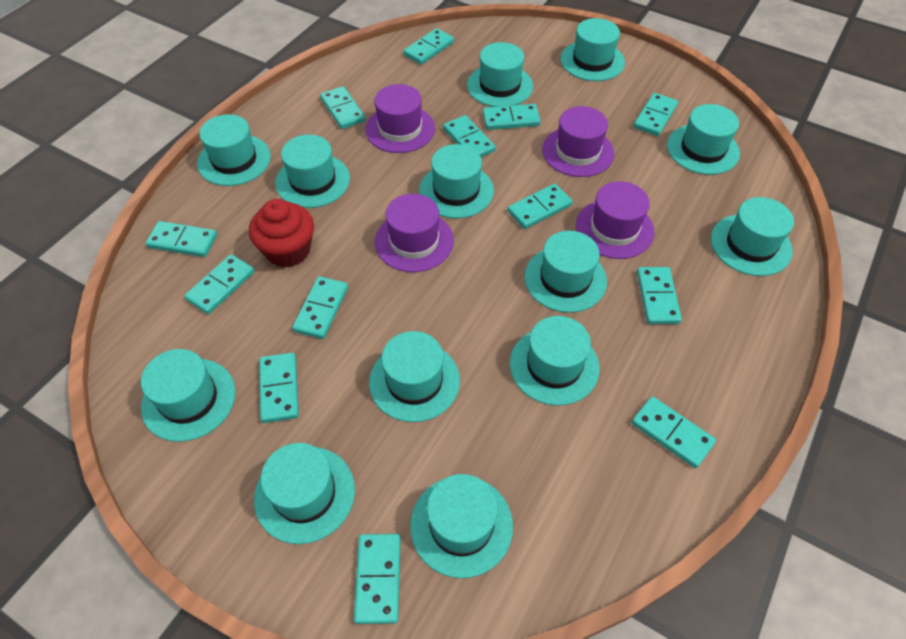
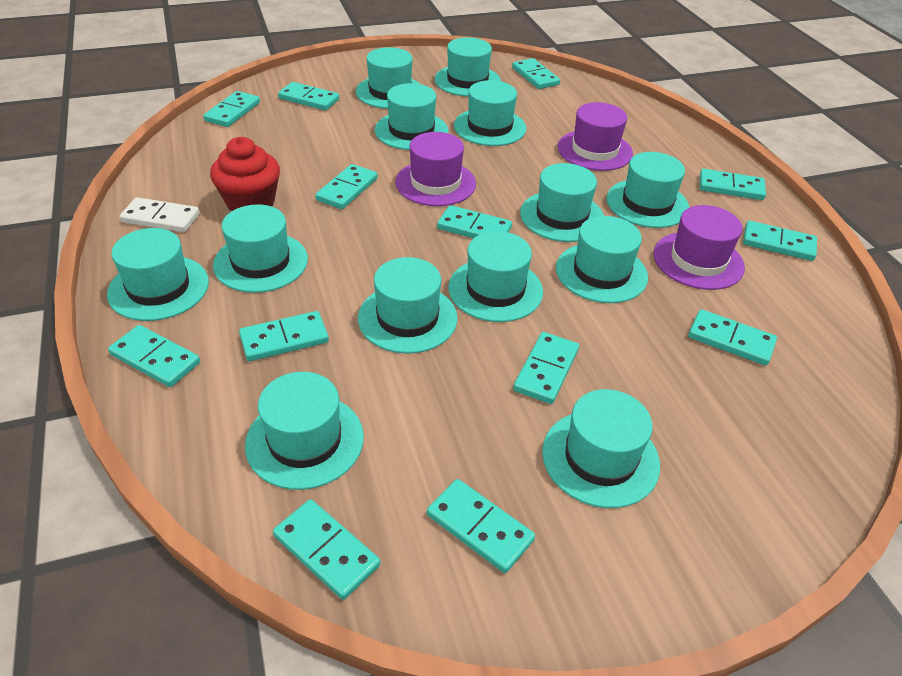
purple hat: [365,84,435,153] [375,194,454,272] [542,106,614,177] [576,181,655,259] = 4 -> [395,132,476,206] [558,102,633,171] [653,205,745,290] = 3
white domino: none = 0 -> [119,197,200,232] = 1

